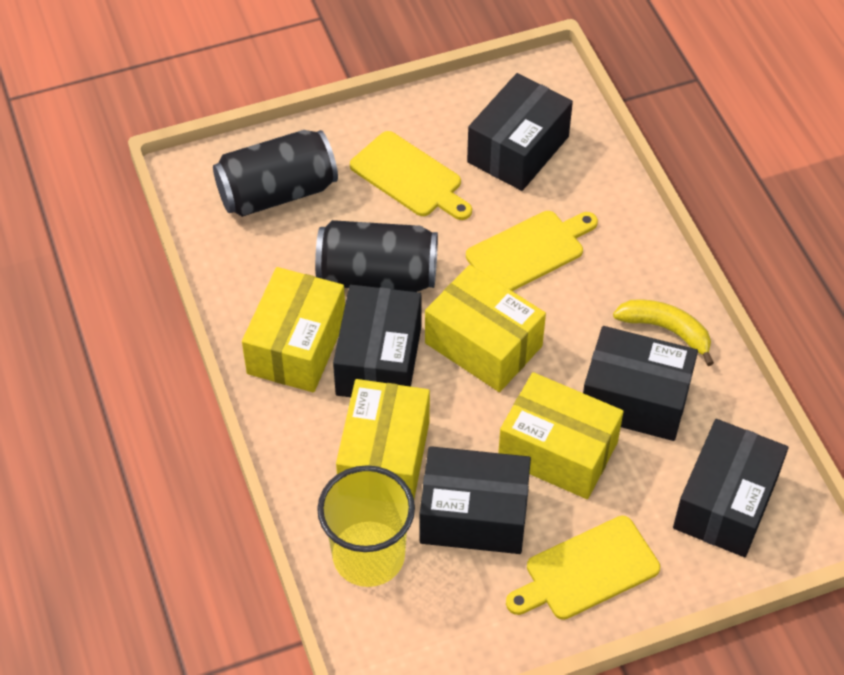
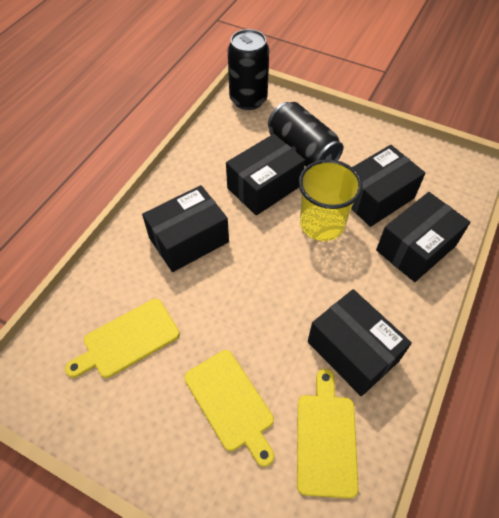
yellow banana: [613,299,714,366] = 1 -> none = 0
yellow box: [242,267,345,392] [336,379,430,499] [425,265,546,392] [498,372,624,499] = 4 -> none = 0

